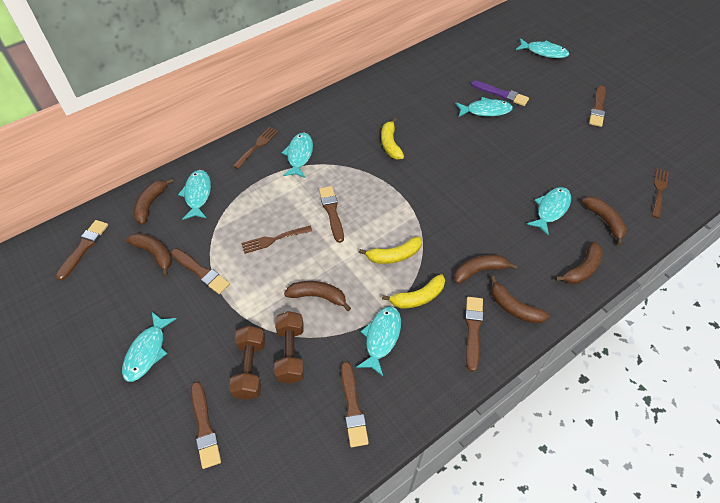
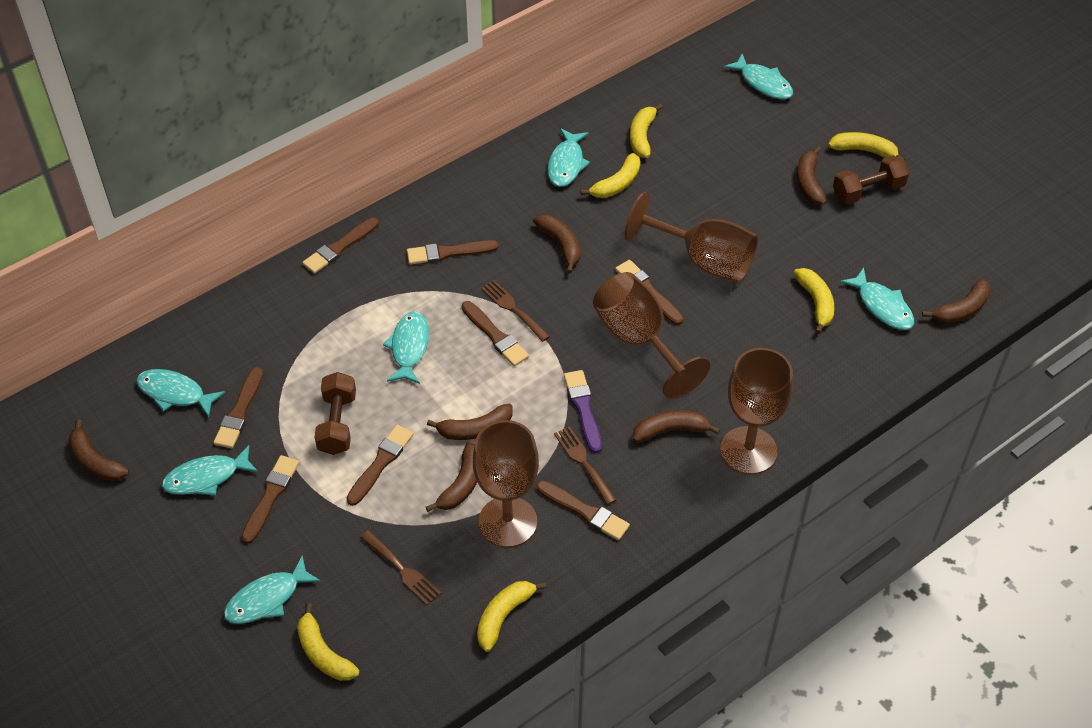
brown brush: [56,220,108,281] [171,249,230,294] [191,382,221,469] [319,186,344,243] [341,362,369,447] [465,297,483,372] [589,86,606,127] = 7 -> [213,367,263,448] [242,455,299,544] [302,218,379,274] [346,425,414,506] [407,240,499,265] [462,301,529,366] [536,480,630,540] [615,260,683,325] = 8
brown goblet: none = 0 -> [473,420,539,548] [593,272,710,399] [625,192,758,283] [720,348,793,475] = 4
yellow banana: [359,236,422,264] [381,118,404,160] [382,274,445,308] = 3 -> [297,603,359,681] [477,581,546,652] [581,153,641,198] [630,104,663,158] [793,268,834,334] [828,132,905,161] = 6

